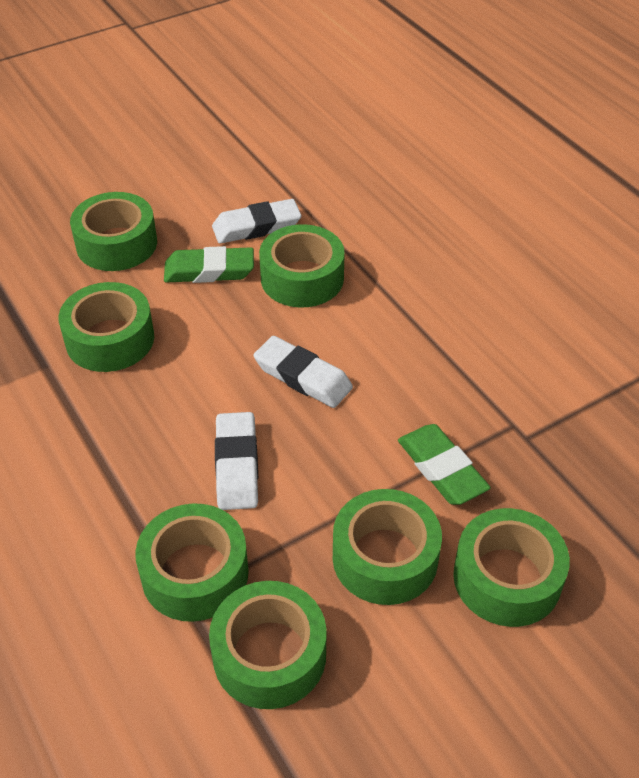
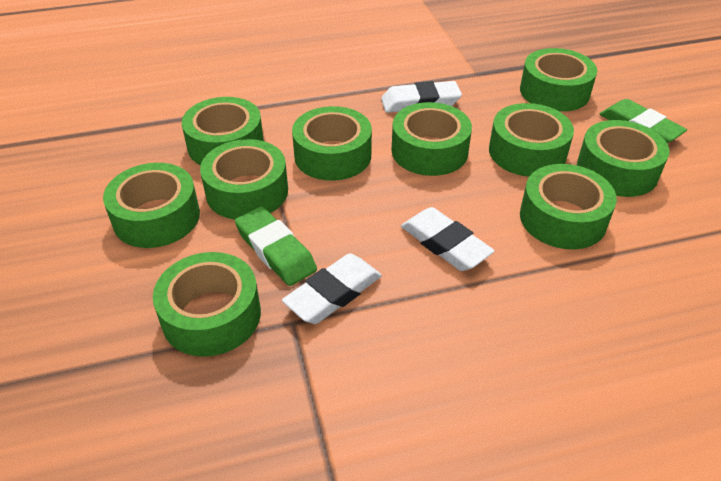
green tape: [59,282,154,372] [70,192,157,271] [135,503,249,622] [209,581,327,709] [259,224,345,308] [333,489,442,605] [453,508,570,627] = 7 -> [103,163,200,248] [153,252,261,357] [182,97,264,165] [200,139,288,219] [292,106,372,181] [392,102,472,176] [489,103,574,177] [520,48,597,112] [520,164,617,249] [577,120,669,197] = 10

